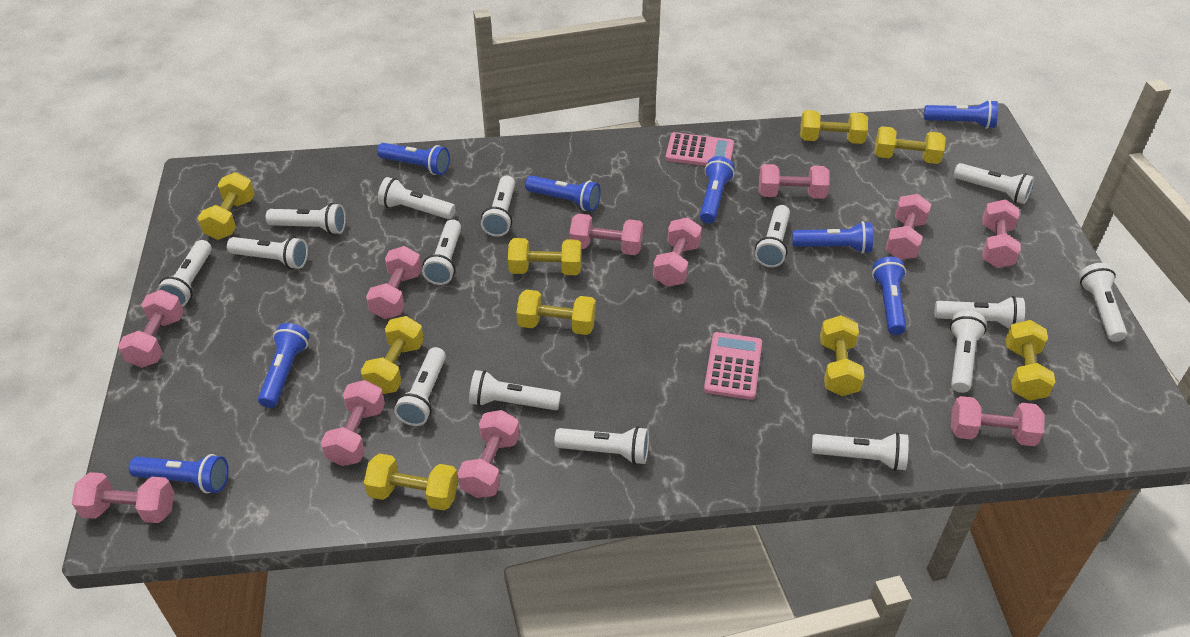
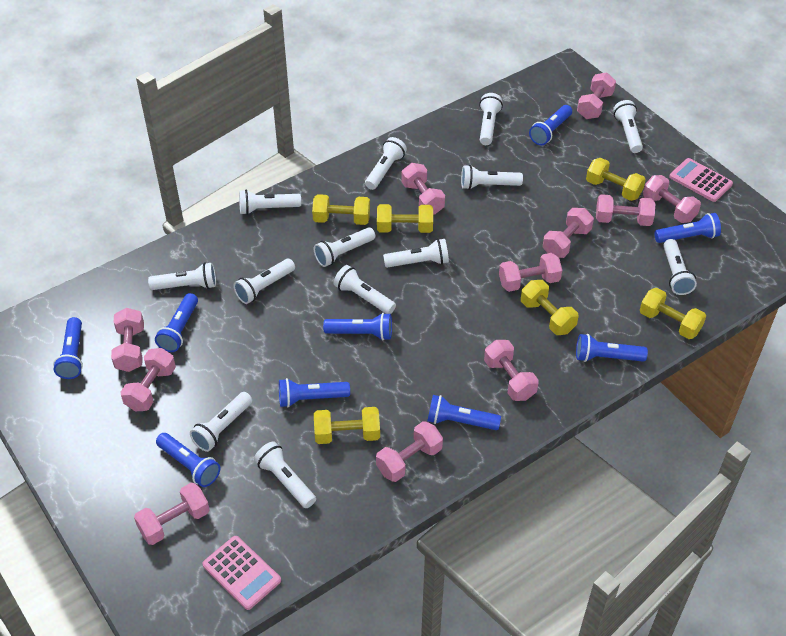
blue flashlight: [129,454,228,493] [258,323,310,408] [377,143,450,175] [525,176,601,211] [700,156,735,224] [792,221,873,254] [872,257,906,335] [924,100,998,129] = 8 -> [53,317,83,379] [155,293,198,352] [156,433,220,487] [279,378,350,407] [323,313,392,340] [427,395,501,430] [529,105,572,145] [576,334,648,362] [654,213,721,243] = 9
white flashlight: [157,240,212,307] [227,237,308,269] [266,203,346,235] [378,177,455,219] [394,347,446,426] [422,219,461,285] [469,370,561,410] [481,176,515,237] [554,426,649,465] [755,205,790,267] [812,432,909,471] [935,296,1025,329] [950,311,987,393] [954,163,1034,204] [1079,263,1127,342] = 15 -> [148,262,216,290] [190,392,252,452] [233,259,295,304] [239,189,301,215] [254,441,316,508] [314,227,375,267] [334,265,396,314] [365,137,407,190] [383,239,449,268] [461,165,523,190] [479,93,503,145] [613,100,643,153] [663,239,697,295] = 13
yellow dumbbell: [198,172,255,240] [361,316,424,394] [364,453,458,511] [508,238,581,275] [516,290,596,335] [800,110,868,144] [820,315,865,396] [874,126,946,164] [1005,320,1055,401] = 9 -> [312,194,370,225] [314,407,380,444] [377,204,433,233] [521,280,579,335] [586,158,646,201] [640,288,706,339] = 6

